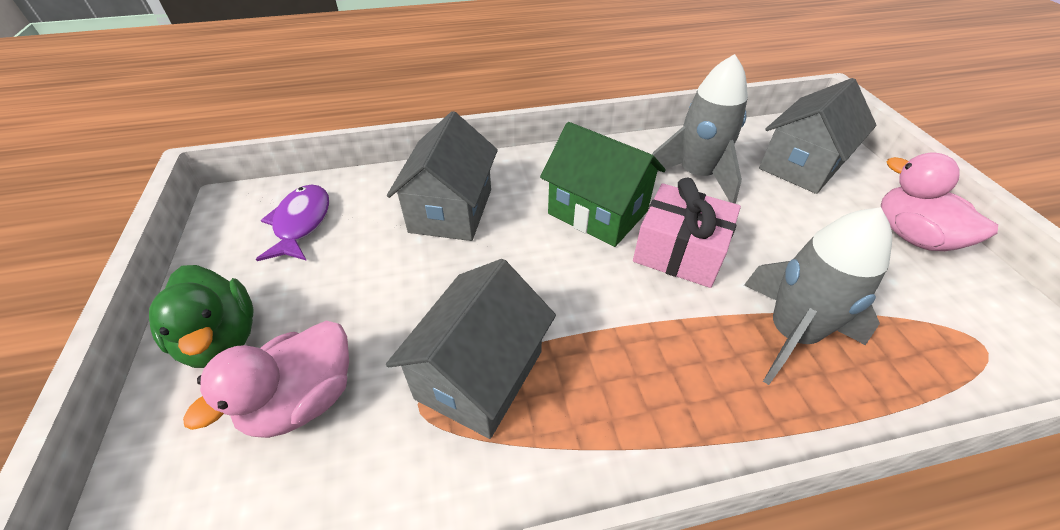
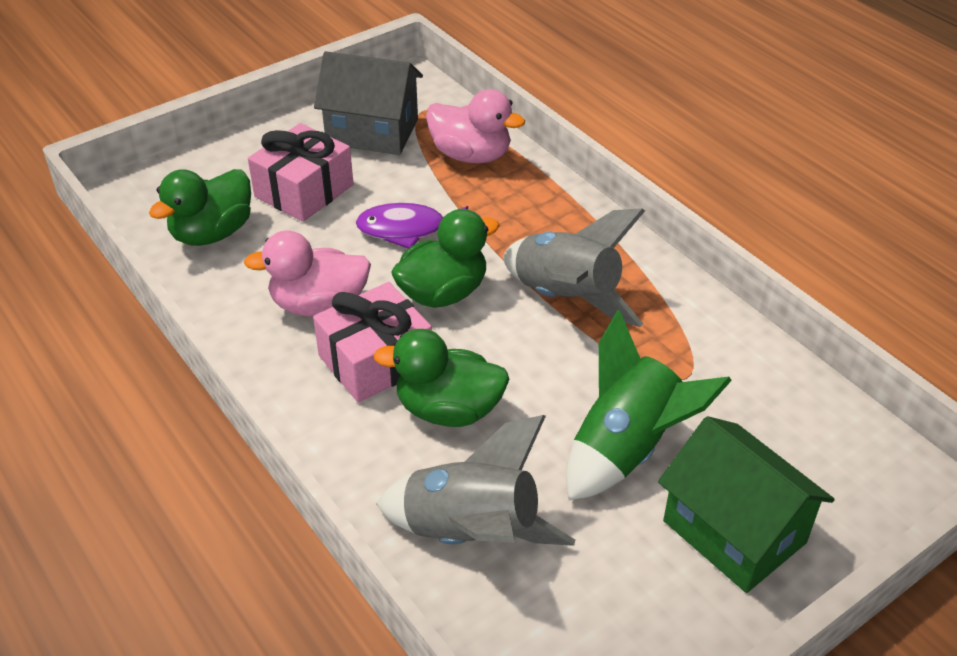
green duck: [149,265,253,368] = 1 -> [149,169,251,246] [373,329,510,427] [391,209,500,308] = 3
green rocket: none = 0 -> [566,310,732,500] = 1
grey house: [386,259,556,439] [387,111,498,241] [759,78,876,194] = 3 -> [314,51,423,155] = 1
pink gift: [633,178,741,288] = 1 -> [248,123,354,222] [313,282,432,403] = 2

